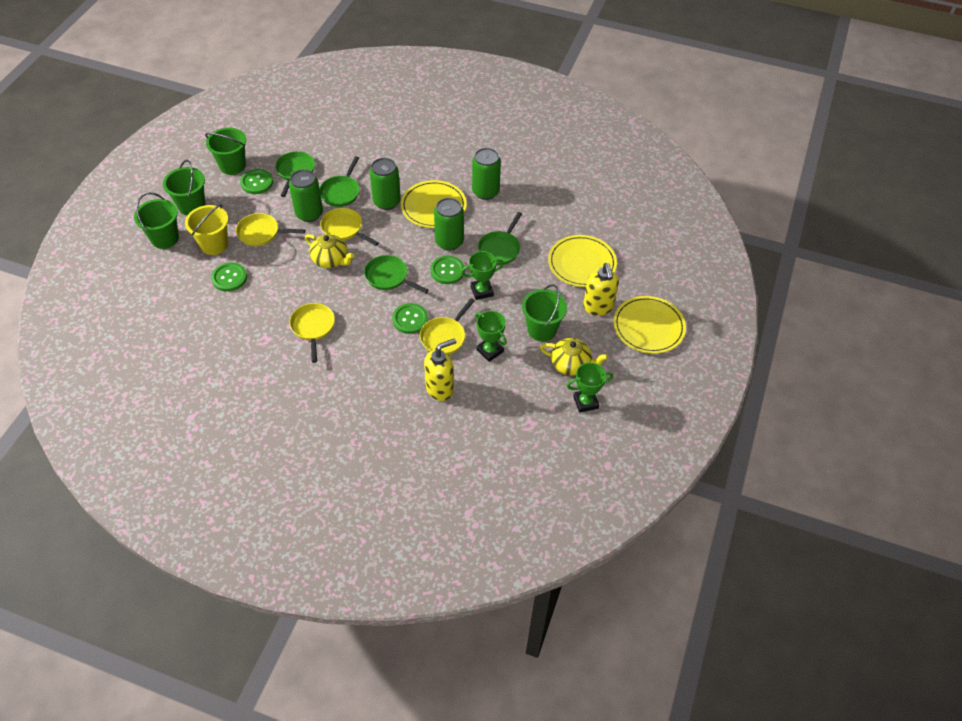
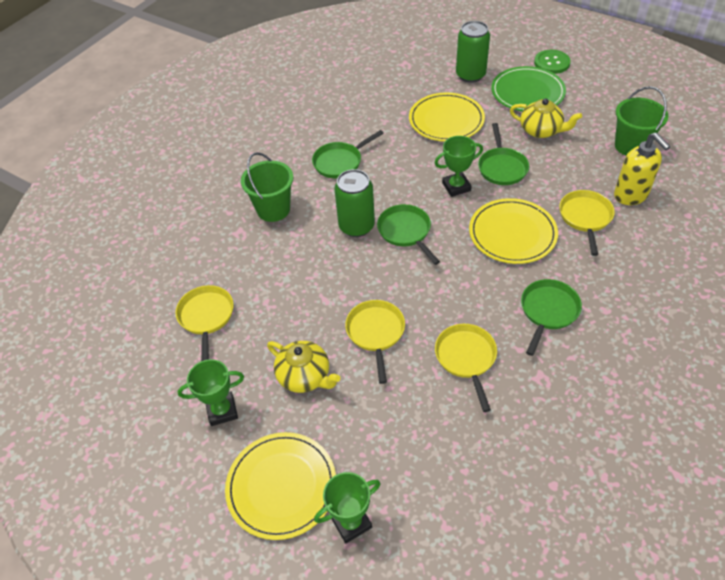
green bucket: [134,192,179,249] [163,160,206,215] [205,128,246,175] [522,284,567,341] = 4 -> [241,152,293,222] [615,86,668,155] = 2
green button: [211,262,247,292] [240,169,273,194] [392,303,428,334] [430,256,465,284] = 4 -> [534,50,571,74] = 1
green can: [289,169,323,222] [370,158,401,210] [434,198,464,251] [472,148,501,200] = 4 -> [334,169,375,237] [456,21,490,83] = 2
green plate: none = 0 -> [491,66,566,111] = 1
yellow bucket: [185,204,228,255] = 1 -> none = 0
yellow soap dispenser: [424,338,456,401] [583,263,619,316] = 2 -> [614,132,670,205] = 1

